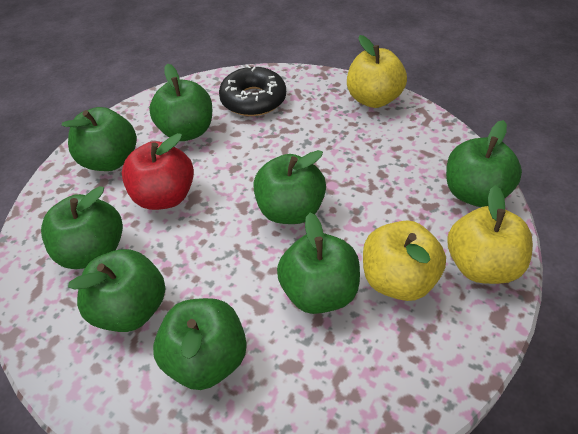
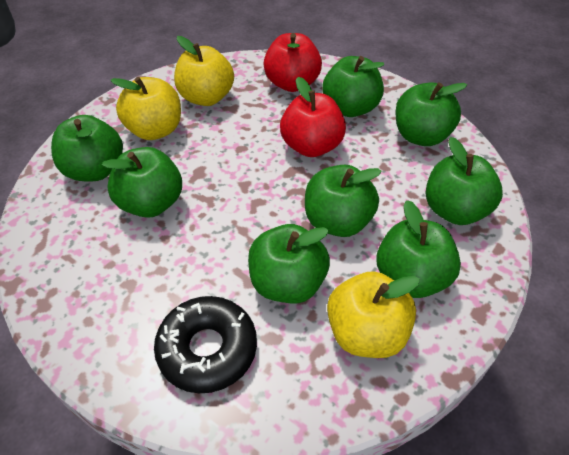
red apple: [122,133,194,210] = 1 -> [263,33,322,92] [280,77,346,157] = 2

